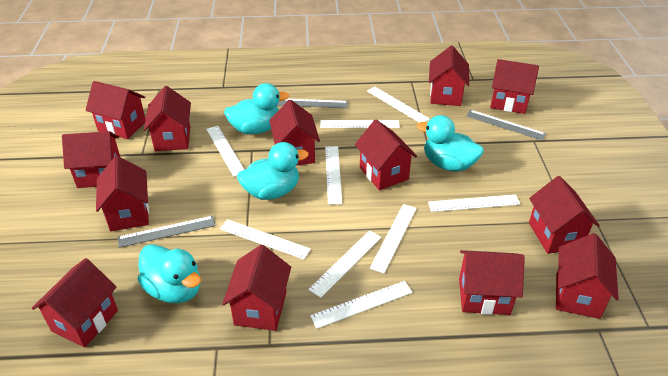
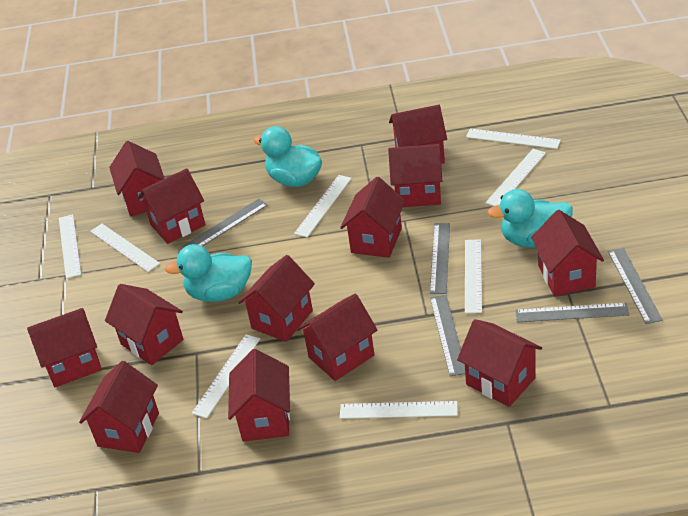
grey ruler: [118,216,216,248] [277,99,348,108] [466,110,546,140] = 3 -> [182,199,268,248] [430,223,450,294] [430,295,465,376] [515,303,629,322] [608,248,663,324] = 5
turquoise duck: [137,244,201,303] [224,83,289,134] [237,142,309,200] [417,115,484,172] = 4 -> [165,244,252,302] [254,126,322,187] [488,189,573,248] = 3
white ruler: [206,126,245,177] [220,219,311,259] [308,230,381,298] [310,281,412,329] [320,120,400,128] [325,146,342,205] [367,86,430,123] [370,204,417,273] [428,194,520,212] = 9 -> [59,214,81,279] [90,224,160,272] [192,335,260,418] [294,175,352,237] [340,401,458,419] [465,239,482,313] [466,128,561,149] [486,149,546,206] = 8

